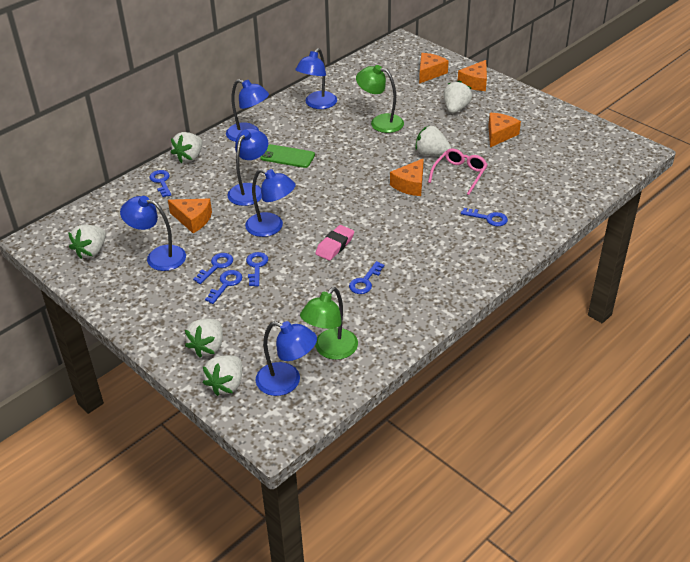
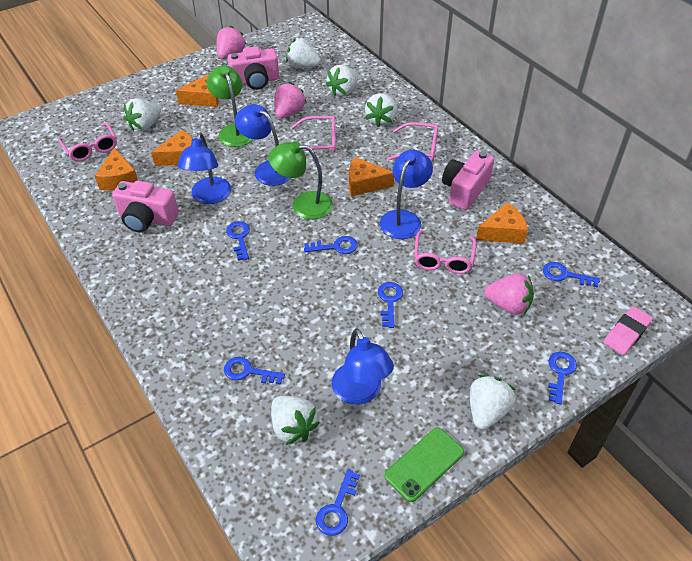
blue key: [150,170,171,197] [193,253,233,284] [205,270,242,304] [246,252,268,287] [349,261,384,294] [461,208,508,226] = 6 -> [224,357,285,385] [226,221,250,260] [304,236,358,254] [316,469,360,536] [378,282,403,328] [543,262,600,287] [548,352,577,405] = 7
blue lamp: [120,196,186,271] [226,79,269,142] [228,128,268,206] [245,169,296,237] [256,321,317,396] [295,48,337,109] = 6 -> [177,133,231,204] [235,104,291,186] [332,328,394,405] [380,150,433,239] = 4
pink camera: none = 0 -> [112,181,179,233] [228,46,279,90] [442,151,494,210] = 3
pink glasses: [428,148,488,195] = 1 -> [58,122,117,162] [291,115,336,152] [387,122,438,161] [414,230,476,274] = 4
pink strawberry: none = 0 -> [217,26,246,59] [274,82,306,119] [484,273,534,315] = 3

